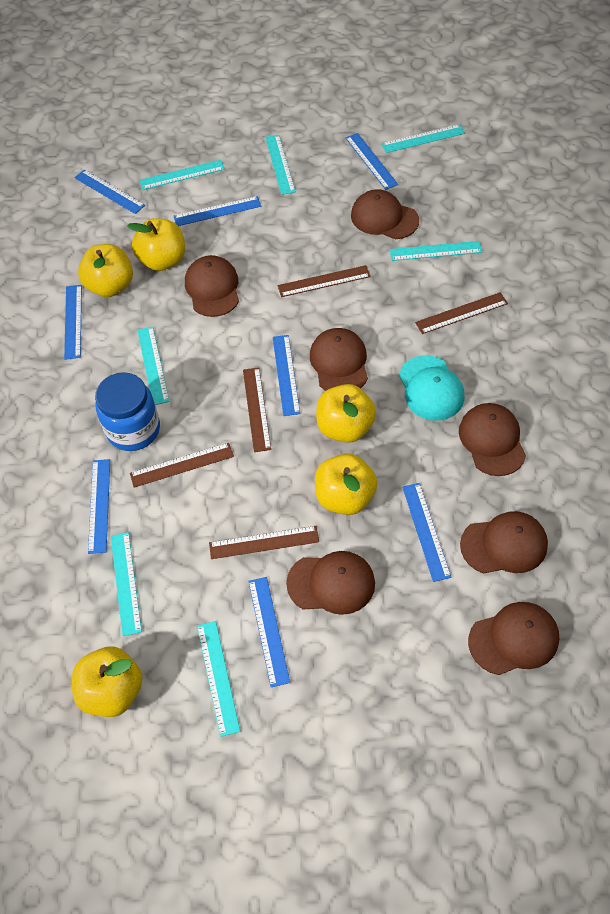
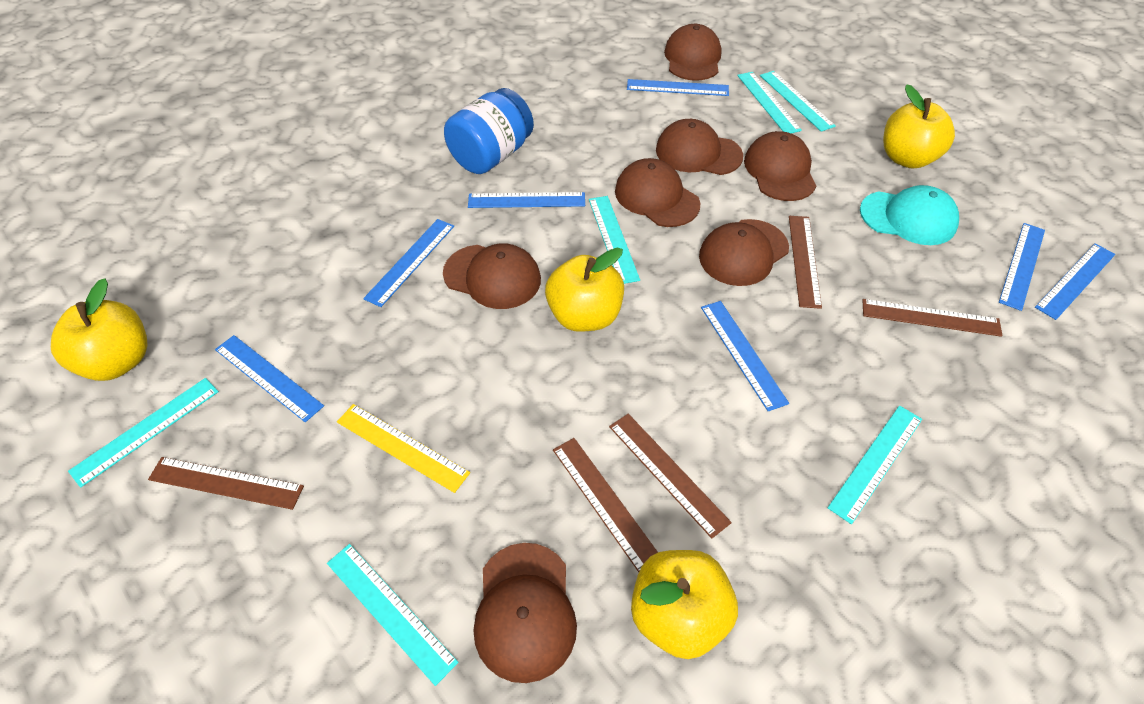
blue ruler: [64,285,82,360] [74,170,145,214] [88,459,110,554] [174,196,261,226] [248,577,290,687] [273,335,300,416] [346,133,398,190] [402,483,451,582] = 8 -> [215,335,324,422] [363,219,454,307] [468,192,585,208] [627,79,729,96] [701,301,789,411] [999,223,1045,311] [1035,243,1115,320] = 7
turquoise ruler: [111,532,142,636] [137,326,170,405] [139,160,225,190] [197,621,240,737] [265,135,296,195] [382,124,465,153] [390,241,482,261] = 7 -> [68,378,219,488] [327,544,459,686] [589,196,640,284] [737,72,802,133] [760,71,836,132] [828,406,922,524] = 6
yellow apple: [72,646,142,717] [78,244,133,297] [127,218,185,271] [315,454,377,515] [316,384,376,443] = 5 -> [51,278,148,381] [545,248,624,332] [631,550,738,659] [883,84,955,169] = 4
yellow ruler: none = 0 -> [337,404,470,493] = 1

